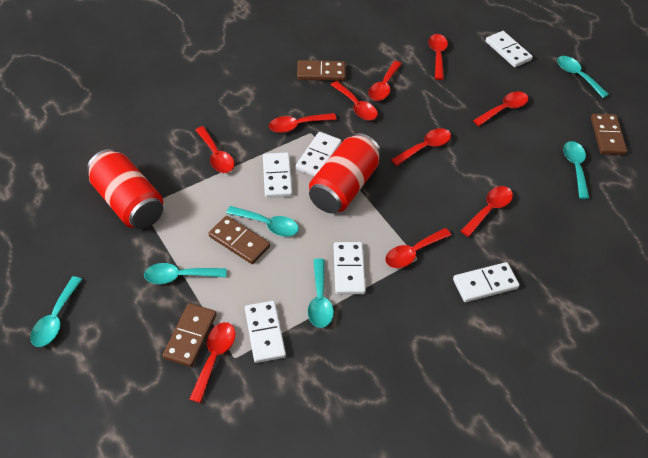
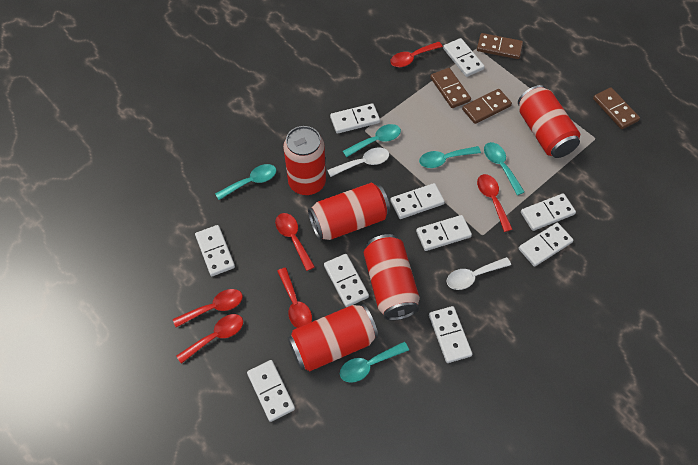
red can: [87,149,163,229] [309,133,381,213] = 2 -> [283,126,326,195] [288,304,378,371] [308,183,390,240] [364,234,420,321] [518,85,580,158] = 5
red spoon: [189,322,235,403] [196,126,234,173] [269,113,337,133] [331,81,378,120] [369,61,402,101] [385,228,451,268] [391,128,451,166] [428,34,448,80] [461,186,513,237] [473,91,528,126] = 10 -> [173,289,243,327] [176,314,243,364] [275,213,315,271] [277,268,312,328] [390,42,443,67] [477,174,513,232] = 6
turquoise spoon: [30,276,82,347] [144,263,226,284] [226,206,299,237] [308,258,334,328] [557,56,609,98] [563,141,589,199] = 6 -> [215,164,276,200] [340,342,409,383] [343,124,401,157] [419,146,481,168] [484,142,525,195] = 5
white domino: [245,301,286,363] [263,152,292,198] [296,132,341,176] [334,242,366,294] [453,262,520,302] [486,31,533,67] = 6 -> [195,225,235,276] [247,360,295,422] [324,254,369,307] [330,103,380,134] [391,183,445,219] [416,215,472,251] [429,306,472,363] [443,38,485,77] [519,223,573,267] [521,193,576,231] = 10
white spoon: none = 0 -> [327,148,389,177] [446,257,511,290] = 2

